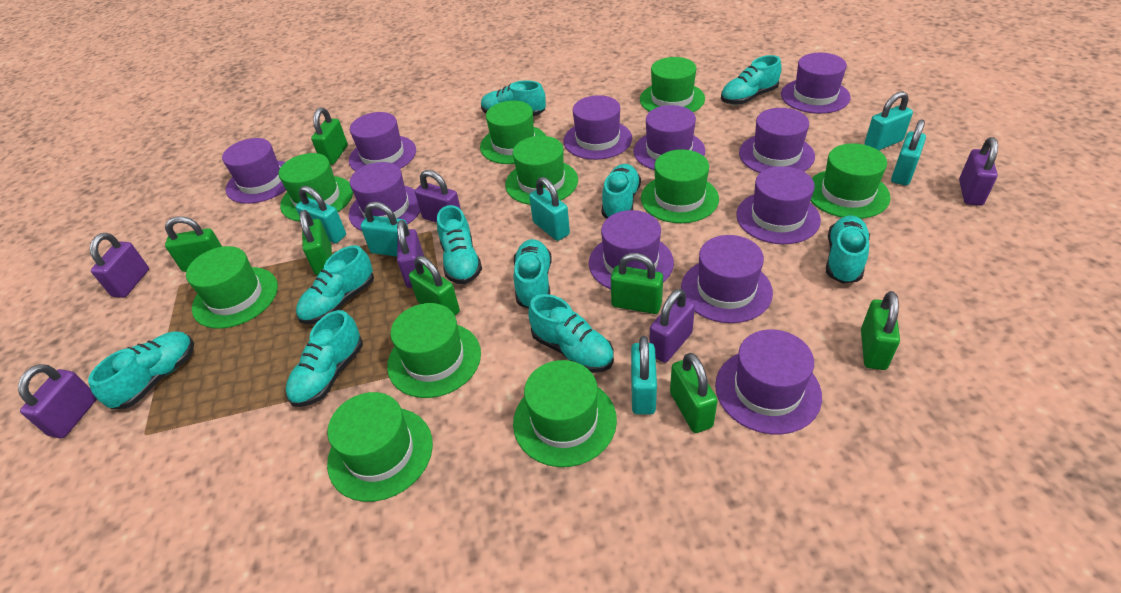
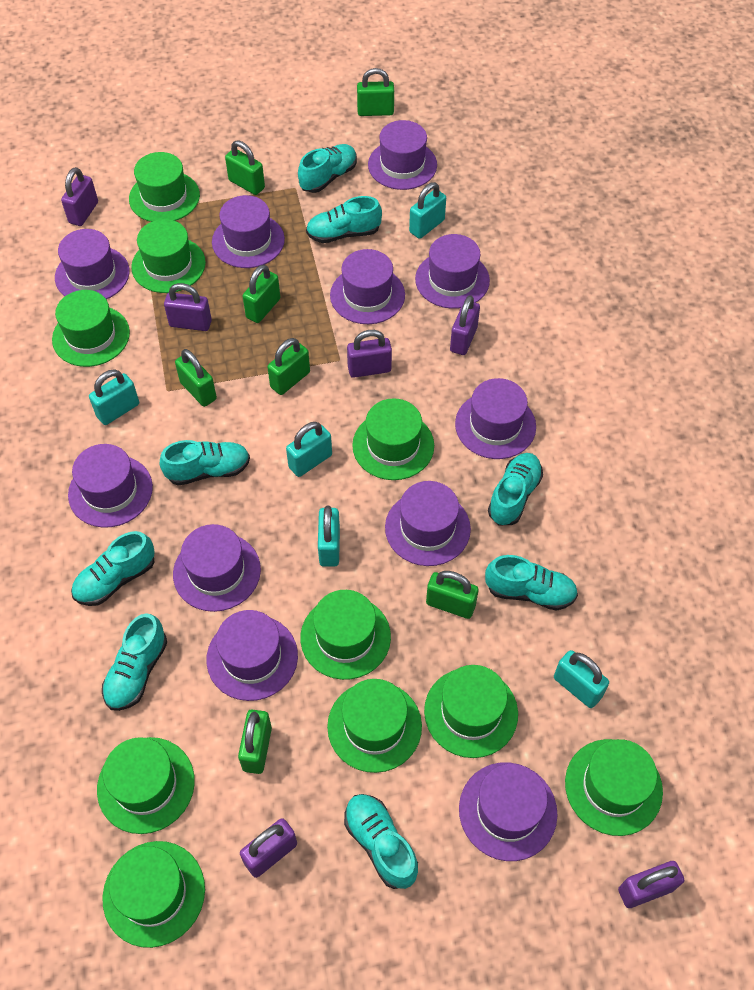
turquoise padlock: [296,186,346,243] [360,202,409,257] [529,177,570,241] [631,336,657,415] [864,91,913,150] [891,119,926,185] = 6 -> [89,370,139,425] [286,422,332,477] [318,506,340,567] [409,182,446,239] [554,650,609,708] = 5
turquoise shoe: [88,332,194,409] [286,310,363,407] [296,245,374,324] [437,205,482,284] [481,80,546,116] [514,239,552,308] [528,294,614,373] [602,164,641,218] [721,55,781,105] [826,216,870,284] = 10 -> [71,531,155,606] [102,613,167,711] [160,440,250,485] [298,144,357,193] [306,196,382,243] [344,794,418,889] [485,555,578,611] [488,453,543,525] = 8

